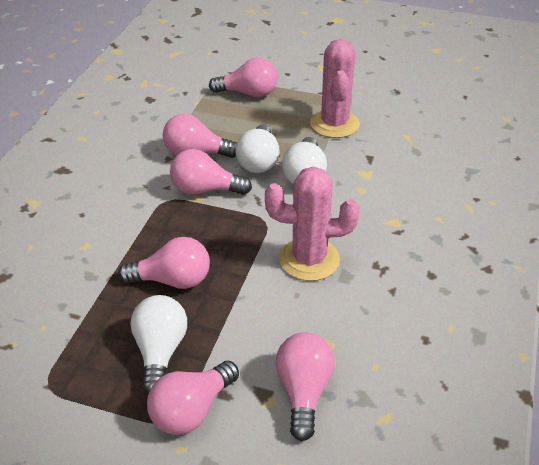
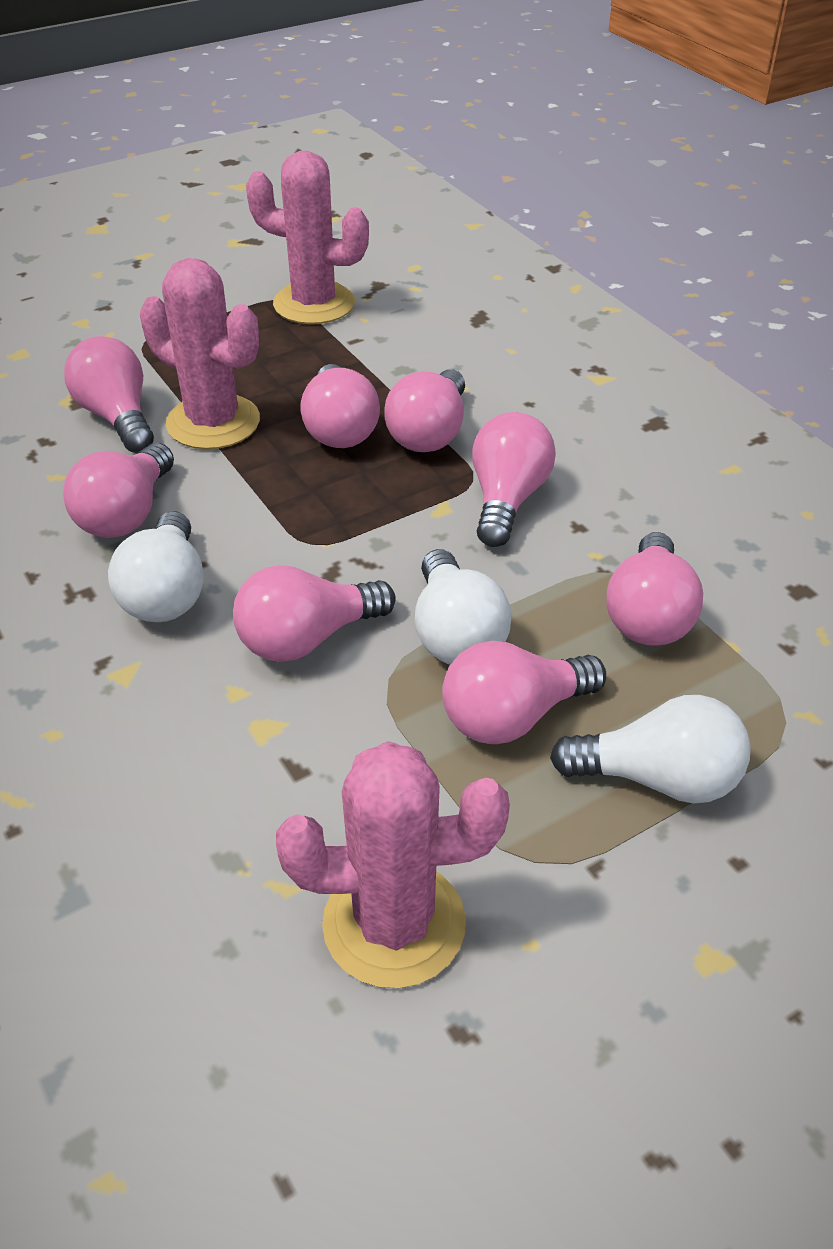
pink cactus: [265,167,360,281] [310,39,360,138] = 2 -> [140,258,260,449] [246,151,369,324] [276,741,510,988] = 3
pink light bulb: [118,237,210,289] [147,361,239,435] [163,114,237,158] [170,149,252,195] [209,58,278,97] [276,333,335,441] = 6 -> [63,443,174,538] [64,336,154,453] [233,565,396,662] [300,364,380,448] [384,369,465,452] [442,641,606,744] [472,412,556,547] [606,532,703,646] = 8

